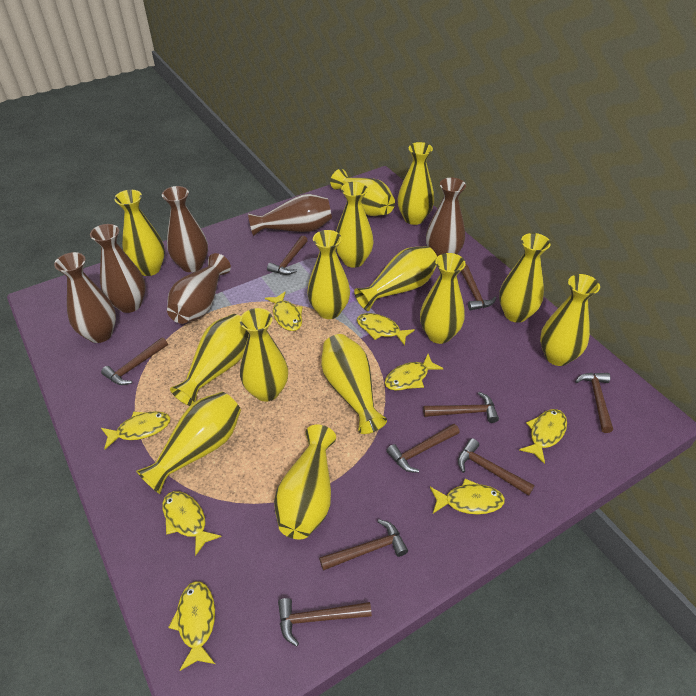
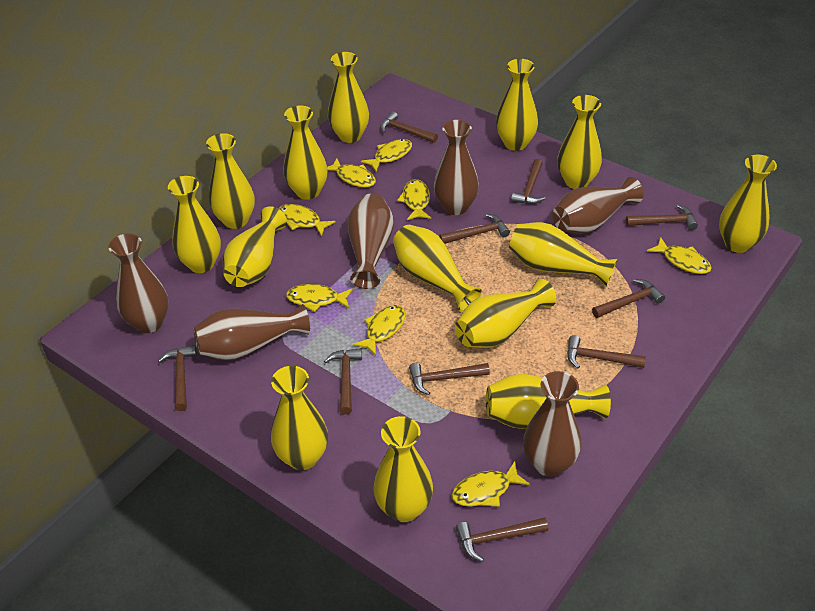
brown hammer: [101,337,168,385] [267,236,308,275] [278,598,372,647] [319,519,408,571] [386,424,460,473] [423,392,499,423] [458,438,535,496] [461,264,496,311] [575,373,613,433] = 9 -> [158,345,197,411] [324,348,362,415] [380,111,438,143] [409,363,490,395] [439,214,510,244] [456,517,548,562] [511,159,545,204] [567,335,646,368] [592,279,665,318] [626,205,698,230] = 10

